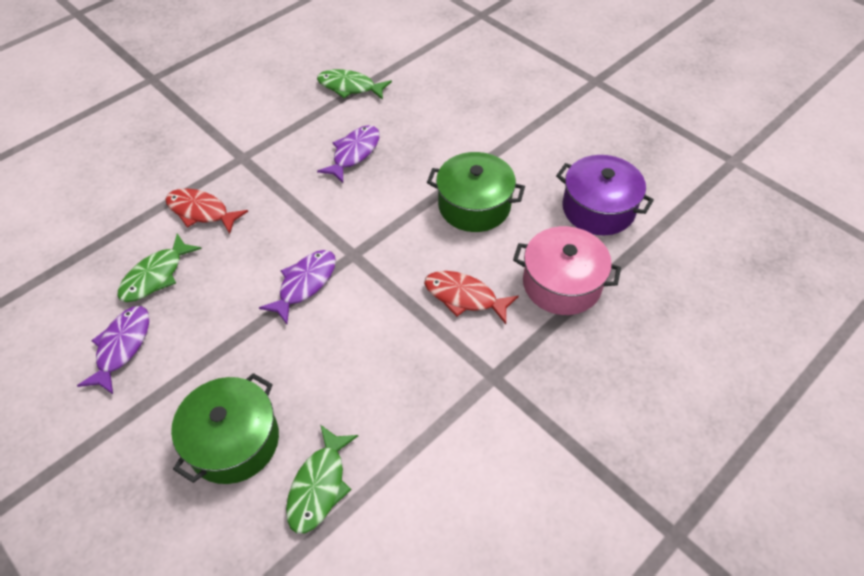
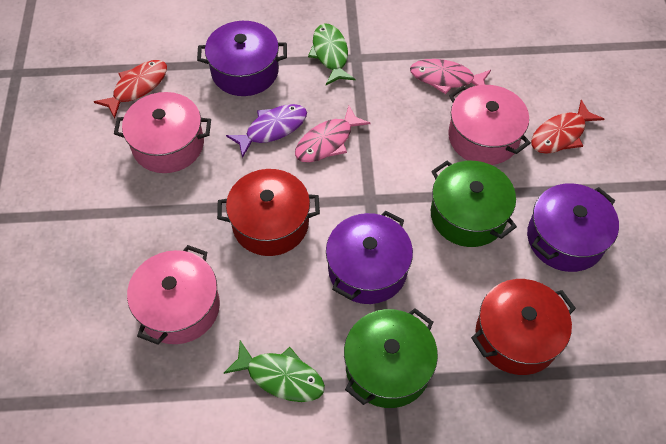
green fish: [118,233,202,302] [286,425,358,534] [317,69,392,100] = 3 -> [224,340,325,402] [308,24,355,85] = 2
pink fish: none = 0 -> [295,106,371,162] [410,59,491,94] = 2
pink pot: [513,226,621,315] = 1 -> [114,92,211,173] [127,245,220,345] [448,85,531,165] = 3
purple fish: [77,306,149,394] [259,250,336,324] [317,125,380,183] = 3 -> [226,104,307,158] = 1
purple pot: [556,155,654,235] = 1 -> [197,21,287,96] [326,210,413,304] [527,183,619,272] = 3
red pot: none = 0 -> [217,169,320,256] [471,279,576,375] = 2

